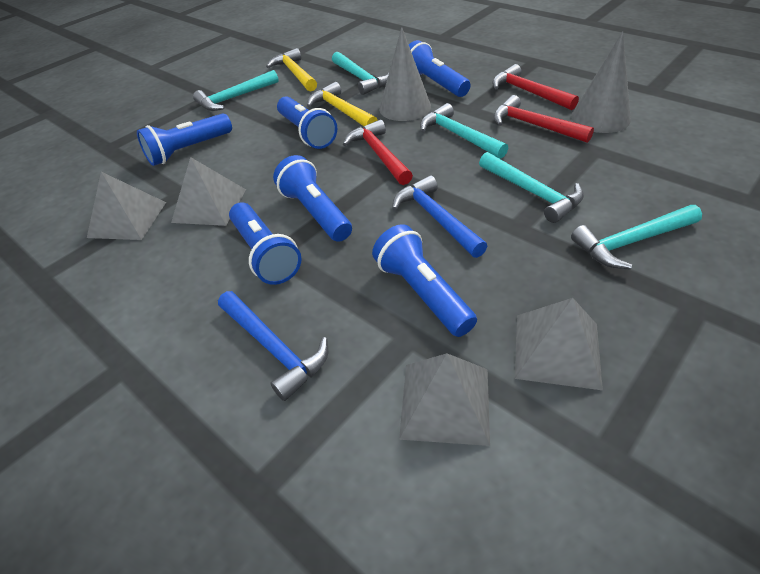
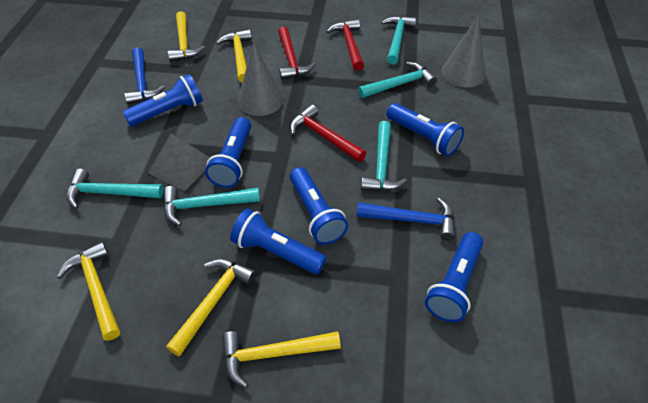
grey pyramid: [87,172,166,240] [171,157,246,226] [399,353,490,446] [515,298,603,390] = 4 -> [148,133,210,191] = 1
yellow hammer: [266,48,317,92] [307,82,378,126] = 2 -> [57,242,120,341] [166,259,256,356] [168,11,205,62] [217,29,252,83] [222,331,341,388] = 5

